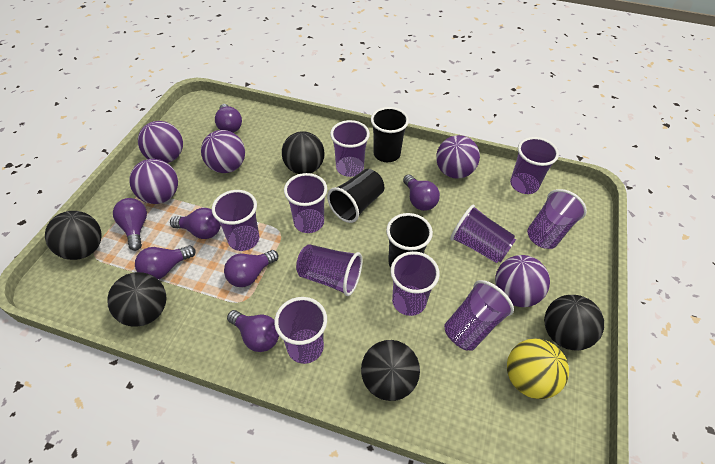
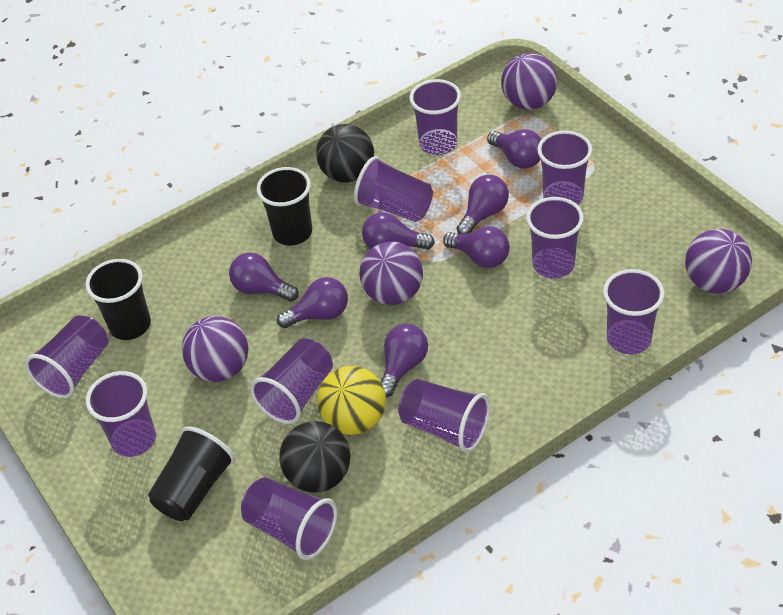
black ball: [45,211,102,260] [107,272,166,327] [282,131,325,174] [361,340,420,401] [544,295,604,350] = 5 -> [279,421,351,493] [316,124,374,183] = 2
purple ball: [129,159,178,204] [138,121,183,163] [201,130,245,173] [436,135,480,179] [495,255,550,307] = 5 -> [182,316,248,382] [359,241,423,305] [501,53,557,110] [685,229,752,294] = 4

